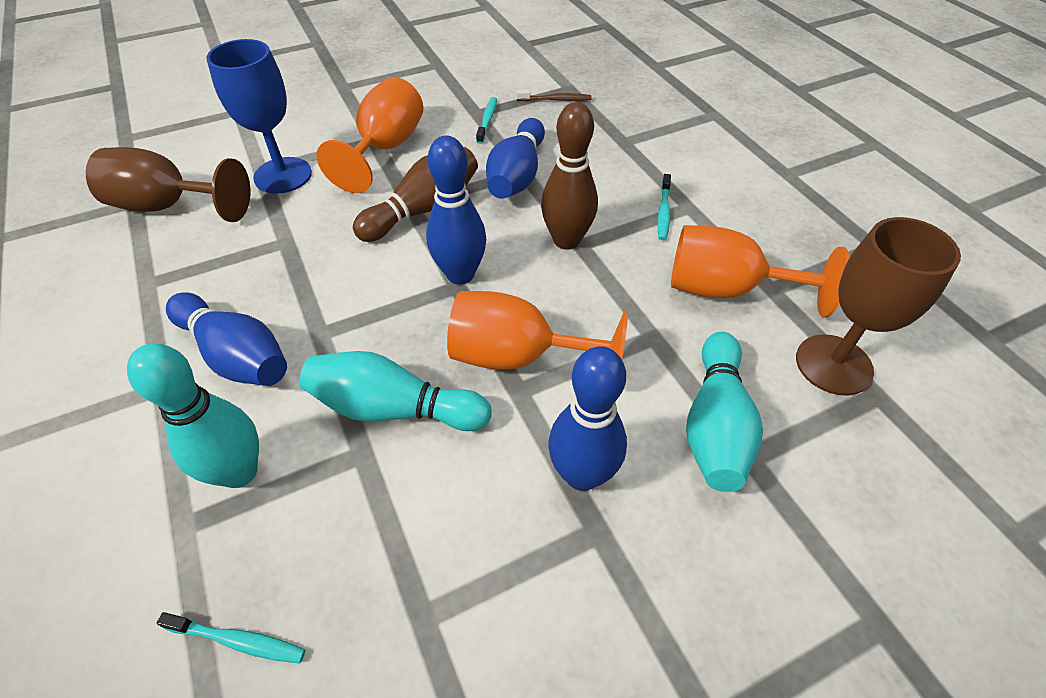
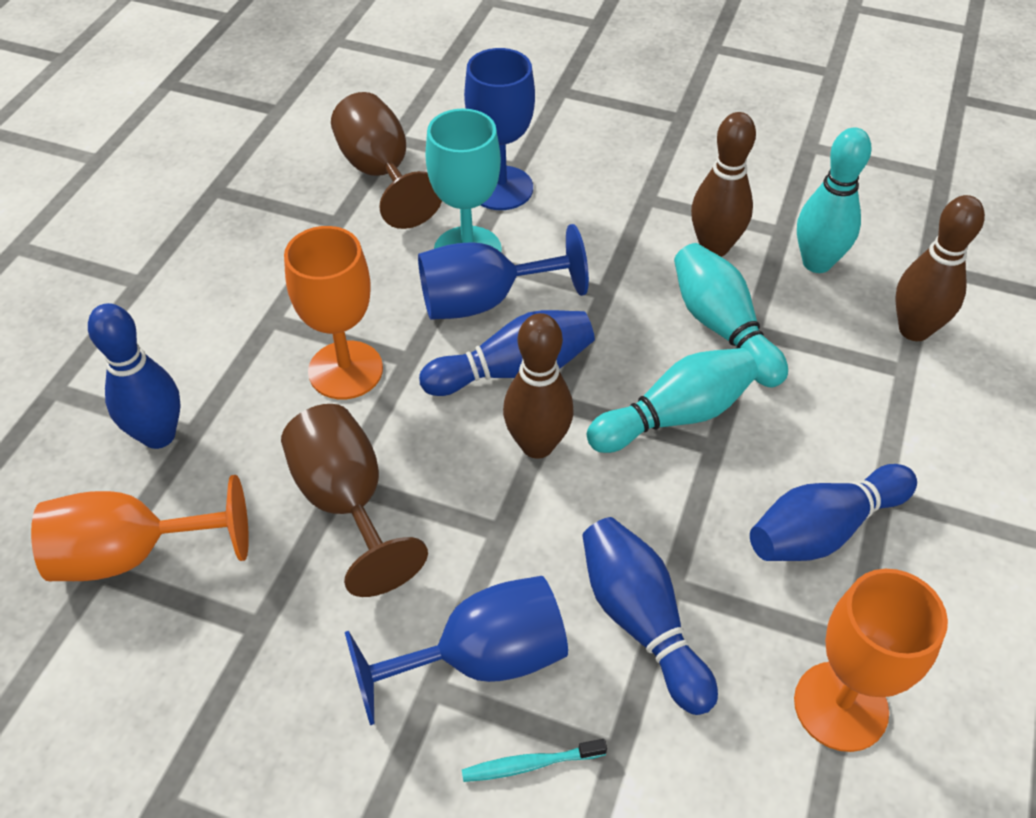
blue goblet: [206,39,312,194] = 1 -> [345,576,568,725] [418,224,589,320] [464,48,535,210] = 3
brown bowling pin: [353,147,478,242] [541,102,598,250] = 2 -> [503,313,574,459] [691,112,756,257] [896,195,985,341] = 3
brown toothbrush: [516,90,592,101] = 1 -> none = 0
turquoise goblet: none = 0 -> [426,109,502,253] = 1
turquoise toothbrush: [157,612,305,664] [476,97,497,144] [658,174,671,240] = 3 -> [462,739,607,782] = 1

